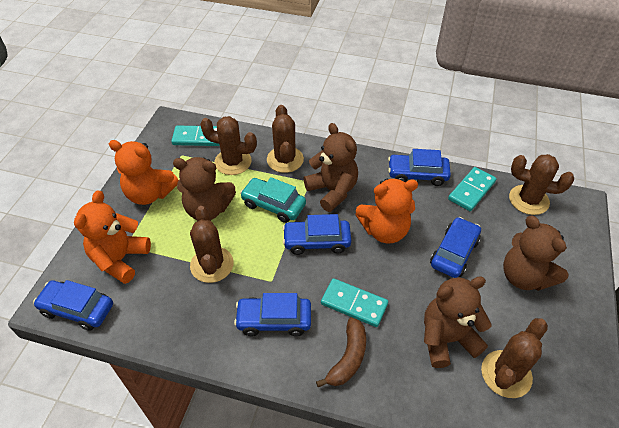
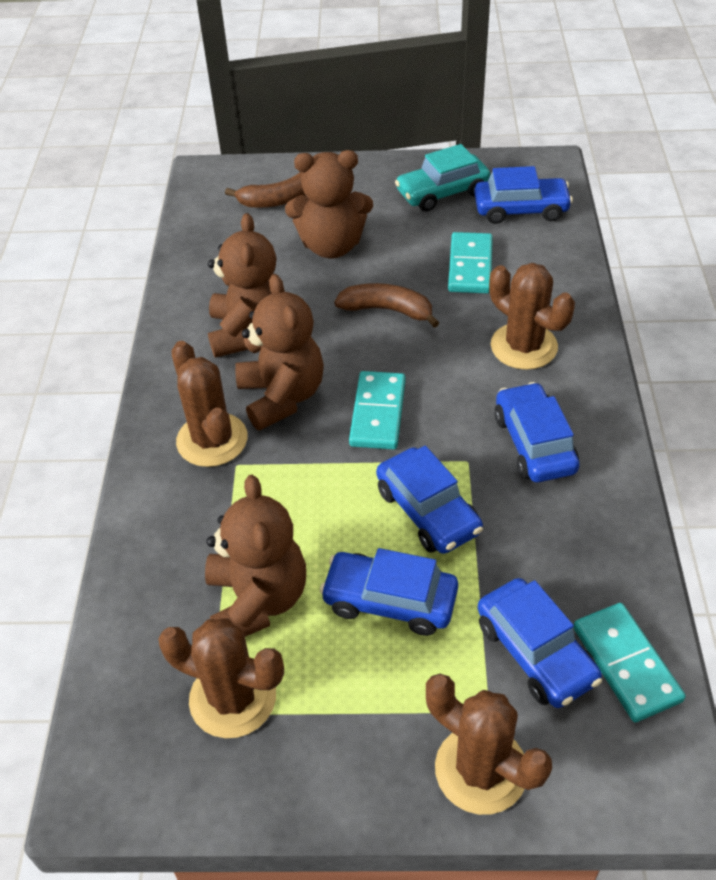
brown banana: [316,317,366,387] = 1 -> [225,172,306,208] [334,283,439,328] = 2
brown cactus: [190,206,234,283] [200,116,257,175] [267,105,304,173] [481,318,548,398] [509,154,574,215] = 5 -> [158,618,284,738] [171,341,248,467] [426,674,552,815] [489,263,575,370] = 4
orange teddy bear: [74,190,151,284] [109,140,179,205] [355,179,418,243] = 3 -> none = 0

